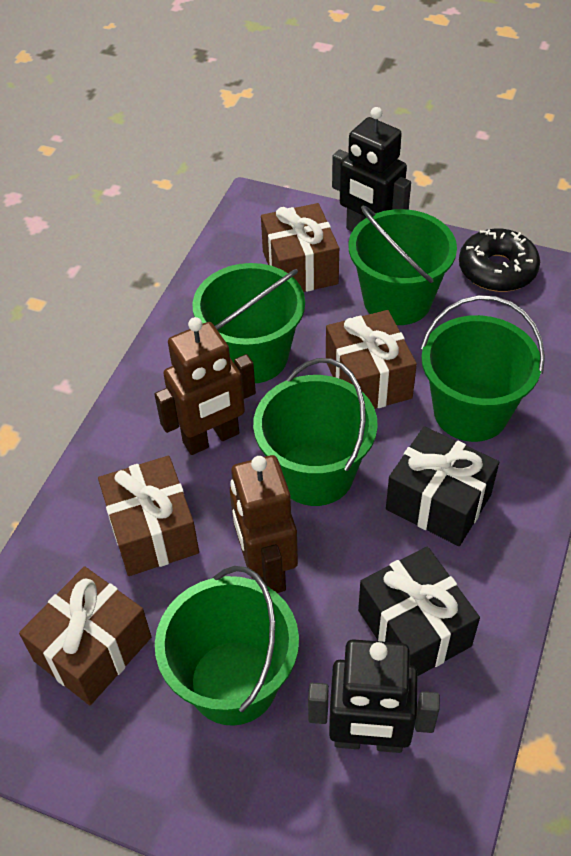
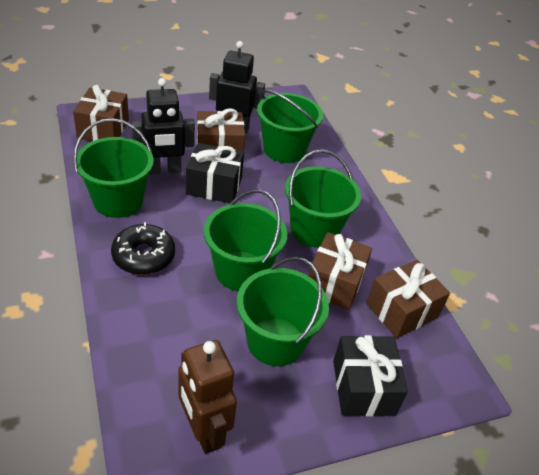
brown robot: [154,317,256,455] [230,455,298,593] = 2 -> [178,340,237,454] = 1

